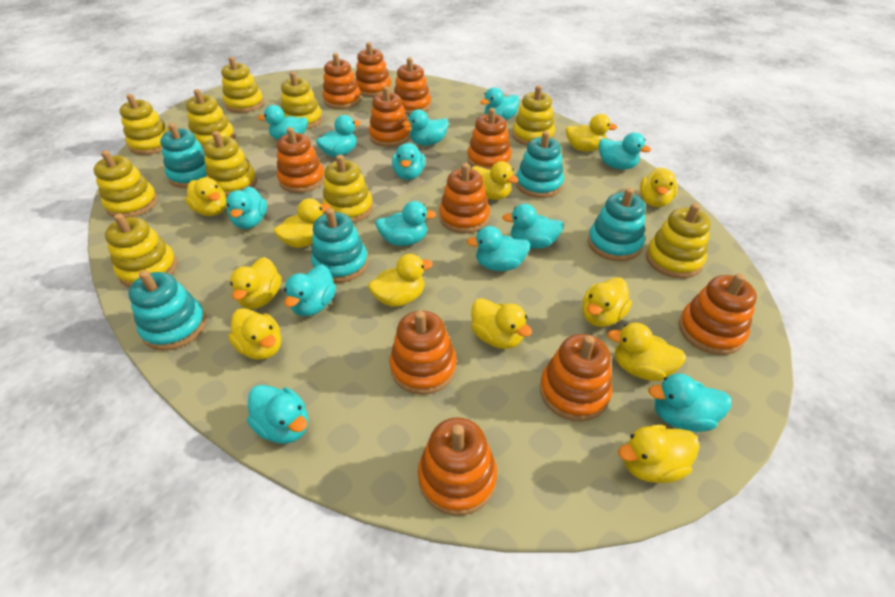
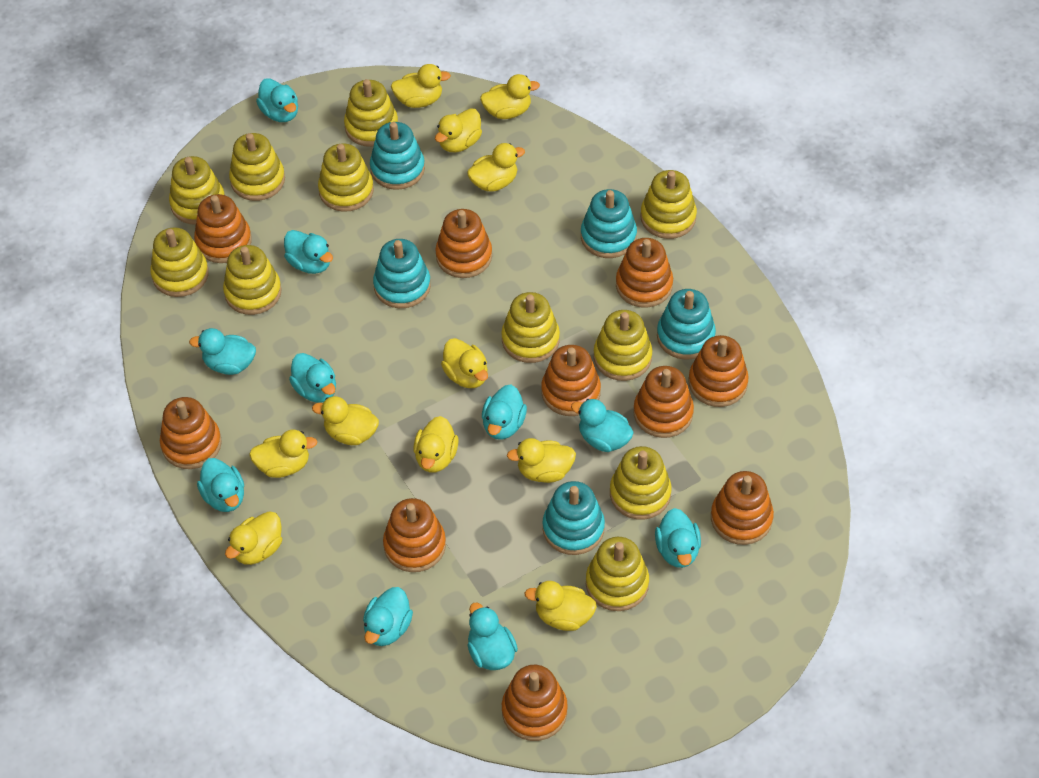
orange stacking toy: [277,127,325,193] [322,53,361,109] [356,42,392,97] [369,86,411,147] [390,311,457,395] [394,58,431,115] [418,417,497,516] [439,163,490,234] [467,108,512,170] [540,334,612,422] [679,273,757,355] = 11 -> [160,397,222,469] [194,194,252,263] [383,498,446,572] [435,209,492,278] [502,665,568,741] [541,345,601,416] [616,238,673,308] [633,366,694,438] [689,335,749,407] [711,471,774,545] = 10
turquoise duck: [226,187,267,229] [247,385,308,444] [258,105,308,140] [284,264,336,316] [316,115,361,157] [375,201,436,246] [392,143,425,180] [402,109,449,146] [467,226,530,271] [480,87,519,120] [502,204,564,249] [599,132,651,169] [648,373,731,432] = 13 -> [189,328,256,375] [197,458,244,512] [256,78,298,122] [284,230,333,274] [289,353,336,403] [363,587,413,646] [468,602,518,670] [482,385,527,440] [571,399,634,452] [655,508,701,568] = 10
yellow duck: [185,177,226,216] [228,308,281,360] [230,257,282,309] [274,198,331,248] [368,254,433,307] [471,298,532,349] [472,161,519,200] [566,114,618,152] [582,277,632,327] [608,323,686,381] [618,425,700,483] [640,167,678,207] = 12 -> [225,511,282,565] [249,430,317,478] [312,396,379,445] [391,64,451,108] [413,416,459,473] [435,108,482,152] [441,338,488,388] [467,143,525,191] [480,74,540,119] [507,438,576,483] [524,581,597,631] = 11
yellow stacking toy: [94,150,158,218] [105,213,177,287] [119,94,170,155] [186,89,235,148] [203,131,257,197] [221,57,264,113] [281,72,323,129] [322,155,373,223] [512,85,555,146] [646,203,711,278] = 10 -> [150,227,209,297] [169,156,225,225] [223,245,282,315] [229,133,285,201] [318,143,374,212] [344,79,398,147] [501,292,560,363] [586,537,649,611] [594,310,652,381] [610,446,672,520] [640,170,697,239] = 11

